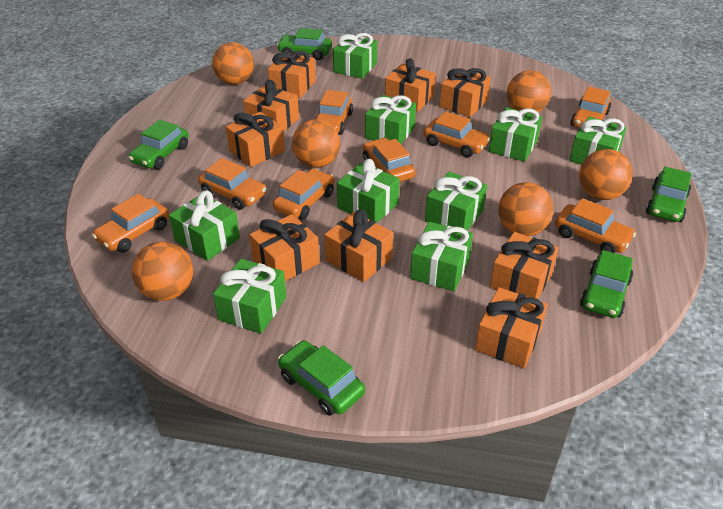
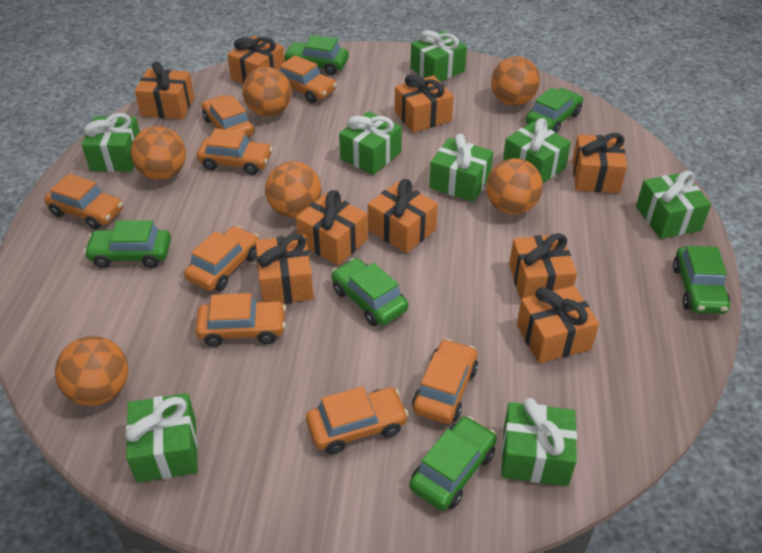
green car: [128,120,188,169] [277,28,332,60] [278,340,365,416] [580,250,633,318] [646,167,691,222] = 5 -> [84,220,171,268] [284,35,349,75] [331,258,408,326] [409,416,497,510] [526,87,583,134] [673,246,730,314] = 6
green gift: [169,191,240,261] [213,259,286,334] [333,33,377,79] [337,159,400,223] [365,95,416,144] [410,222,473,291] [425,172,487,231] [489,107,542,162] [569,117,626,165] = 9 -> [82,113,140,172] [125,393,198,483] [339,111,402,175] [410,30,467,82] [429,133,493,202] [501,398,577,486] [503,118,571,183] [636,171,711,239] = 8

